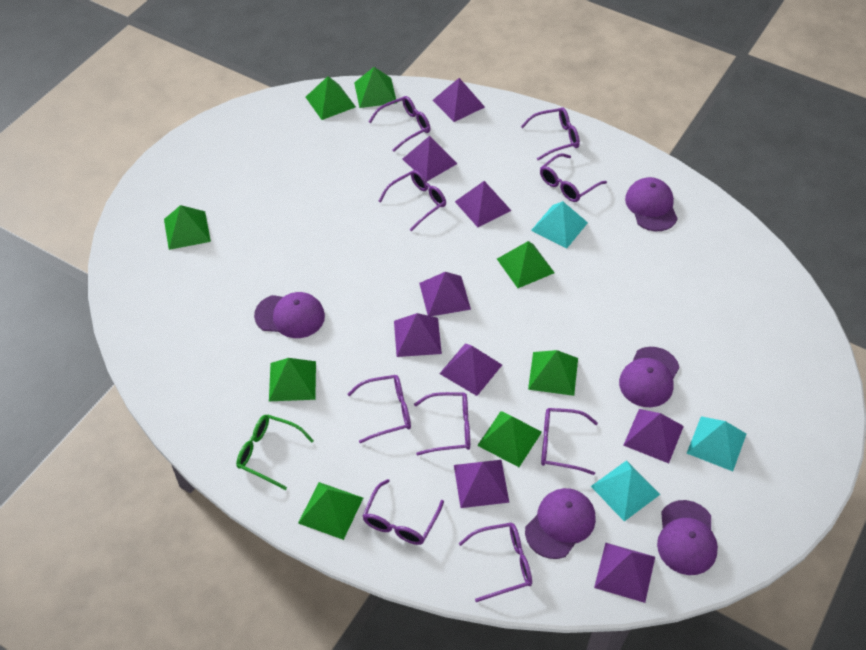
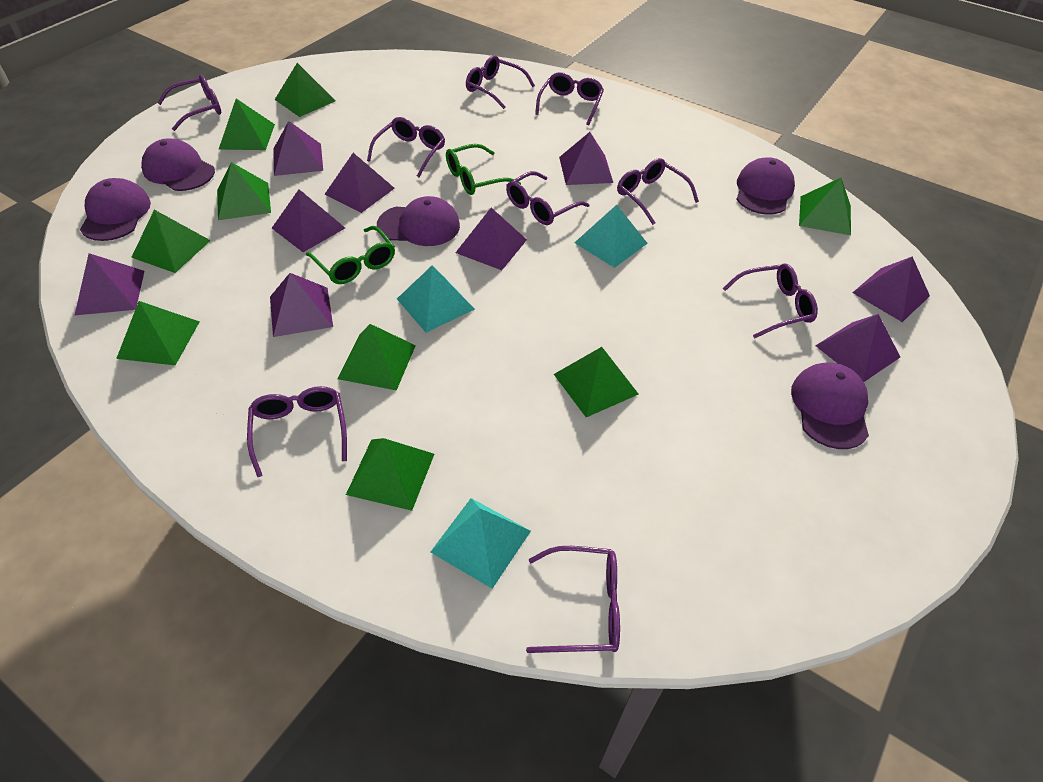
green glasses: [236,414,314,490] = 1 -> [306,226,395,284] [446,144,521,195] = 2
green pyramid: [164,205,211,250] [269,358,316,401] [298,482,363,540] [306,76,356,120] [354,67,397,108] [477,411,542,467] [497,241,555,288] [528,350,578,396] = 8 -> [116,301,200,365] [131,210,211,273] [217,162,271,220] [218,98,275,150] [275,63,335,117] [337,324,416,391] [346,438,434,511] [554,347,639,417] [799,178,851,235] = 9

